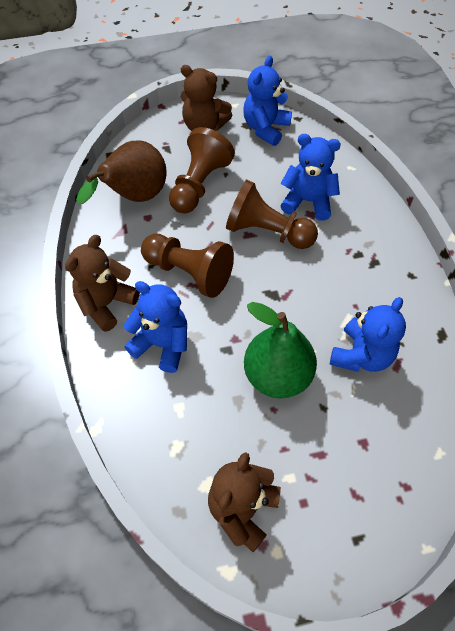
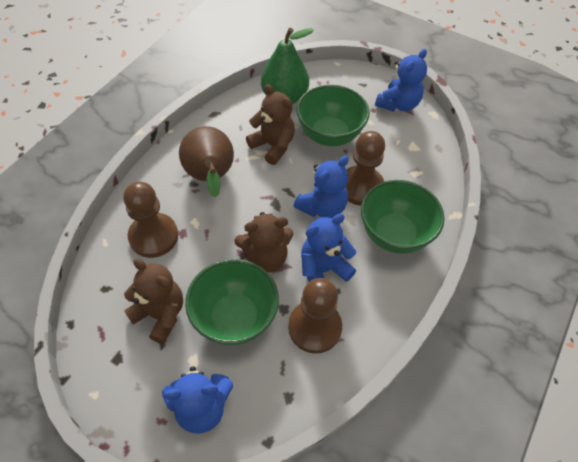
green bowl: none = 0 -> [185,259,279,346] [296,85,370,146] [361,180,445,254] = 3

